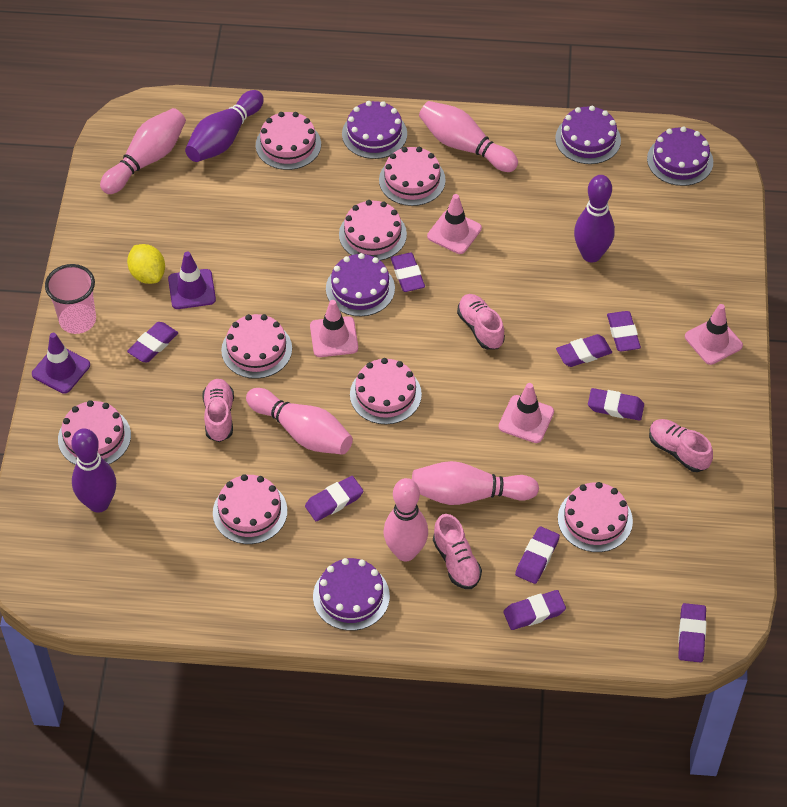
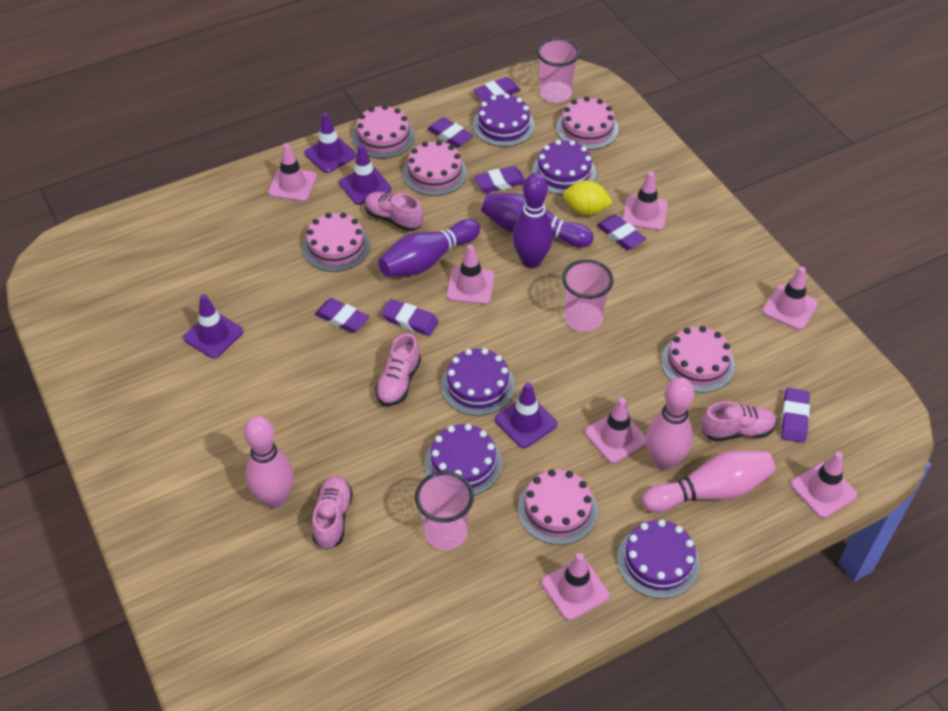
pink bowling pin: [100,108,186,194] [246,388,353,455] [384,478,428,561] [412,461,539,505] [419,101,518,172] = 5 -> [244,416,294,508] [642,450,775,513] [646,377,694,471] = 3
pink cake: [58,400,131,465] [213,474,287,544] [221,314,292,379] [256,112,321,170] [339,200,407,261] [350,358,422,424] [379,147,446,206] [558,482,633,552] = 8 -> [302,213,370,272] [352,105,415,159] [403,140,467,196] [518,469,598,545] [556,96,618,150] [661,326,735,393] = 6
pink cup: [45,264,96,334] = 1 -> [415,471,474,550] [537,38,580,103] [562,259,614,332] = 3
pink traffic cone: [310,300,358,357] [427,194,482,254] [499,383,554,443] [685,304,743,365] = 4 -> [268,143,317,202] [446,245,495,305] [542,553,609,621] [585,398,646,463] [622,171,668,231] [762,267,818,330] [791,452,857,518] = 7
purple eraser: [127,322,178,362] [305,476,364,521] [391,253,425,292] [503,590,566,630] [515,526,560,584] [556,334,612,367] [588,388,644,421] [607,311,641,351] [678,603,706,663] = 9 -> [315,298,369,333] [381,299,439,336] [427,117,474,148] [473,77,521,101] [474,166,525,193] [597,214,646,250] [781,388,810,443] = 7
purple traffic cone: [32,333,90,394] [168,252,216,309] = 2 -> [183,294,243,358] [304,113,356,173] [339,144,391,205] [495,382,557,448] = 4

